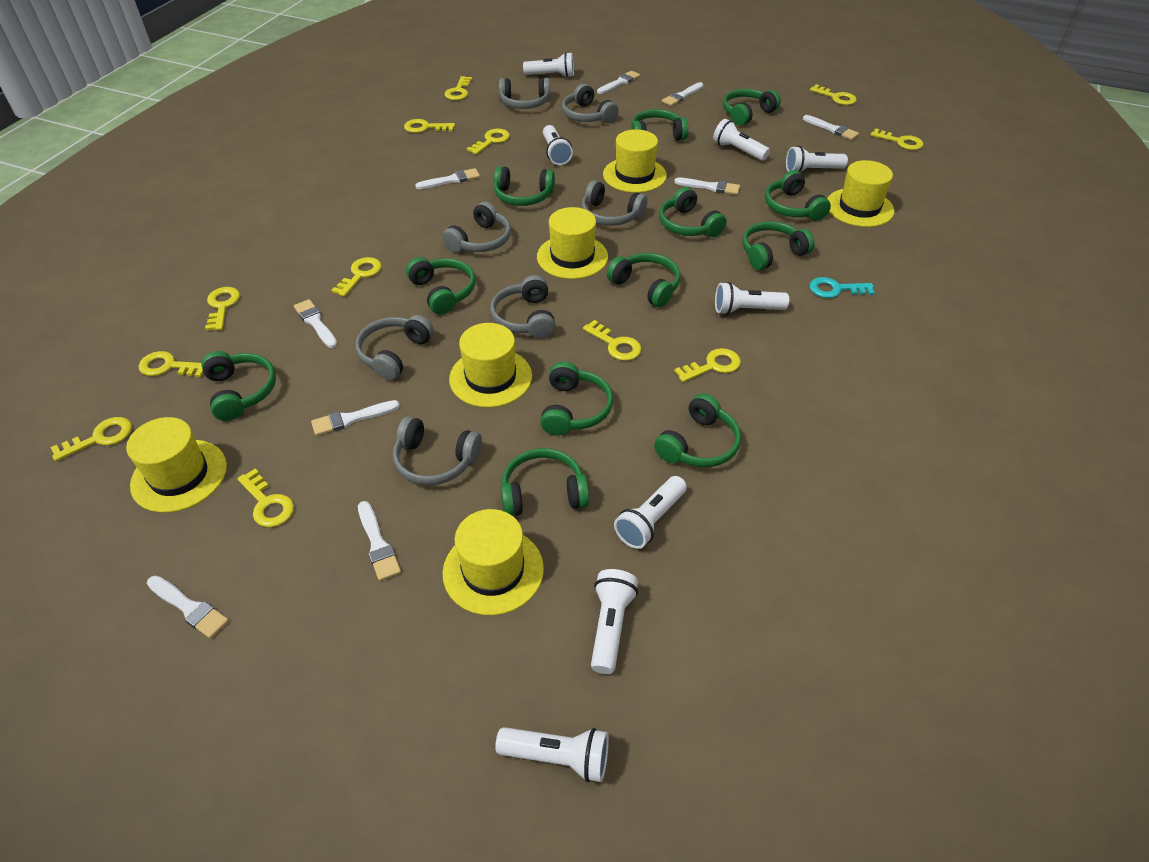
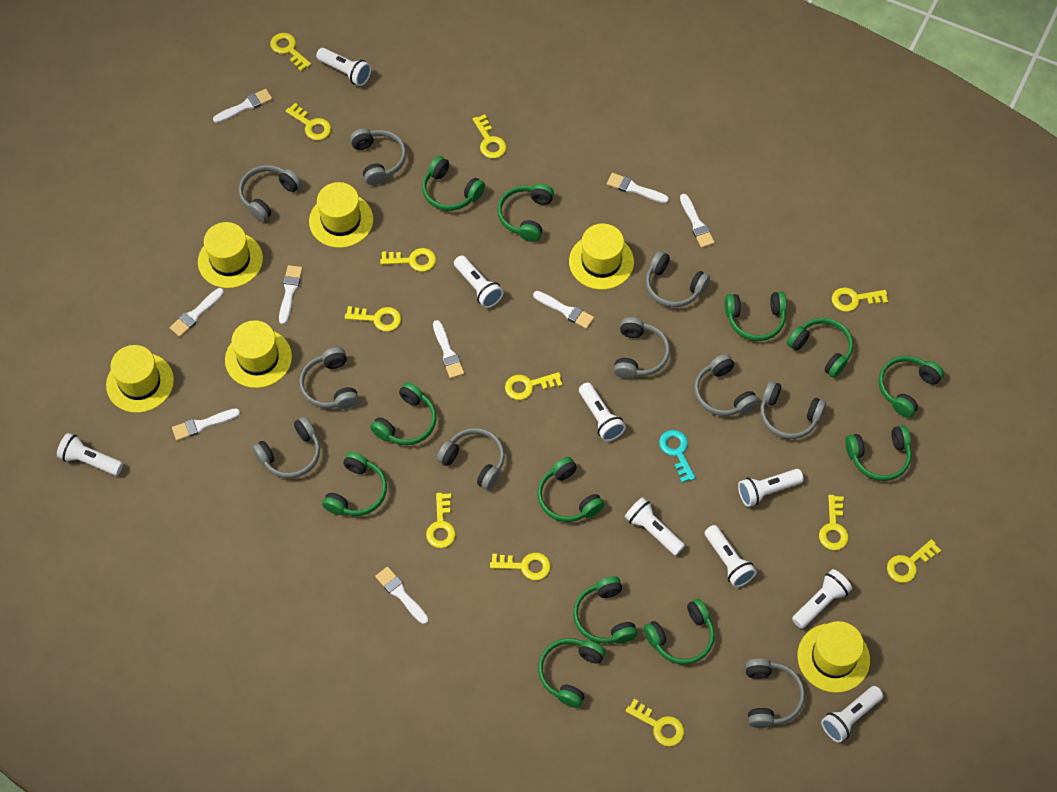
grey headphones: [355,315,434,380] [393,416,482,485] [442,202,511,252] [490,275,556,339] [499,78,550,109] [562,84,619,123] [581,180,648,226] = 7 -> [239,165,302,222] [252,417,320,478] [299,347,359,409] [350,129,406,185] [437,428,505,490] [614,317,670,379] [646,251,710,307] [694,354,759,416] [745,658,805,728] [760,381,826,439] = 10
white flashlight: [495,727,609,782] [523,52,574,77] [543,125,573,165] [591,569,638,674] [614,476,687,549] [713,119,770,161] [715,282,789,315] [786,146,848,172] = 8 -> [57,433,123,476] [316,48,371,86] [454,255,503,308] [579,383,626,441] [625,497,685,556] [705,525,757,587] [738,469,804,507] [792,569,852,629] [821,686,883,743] = 9

